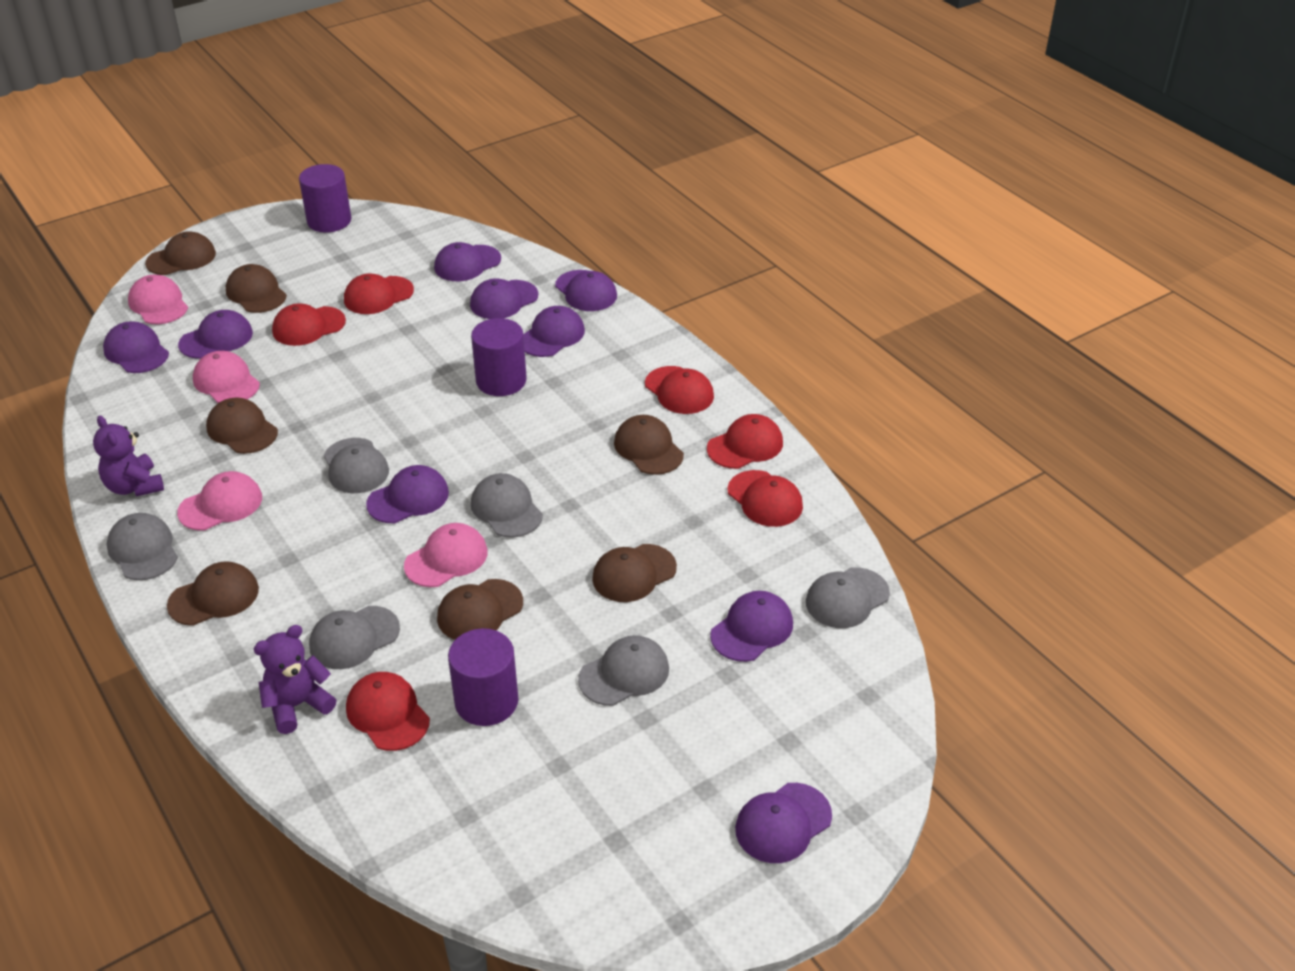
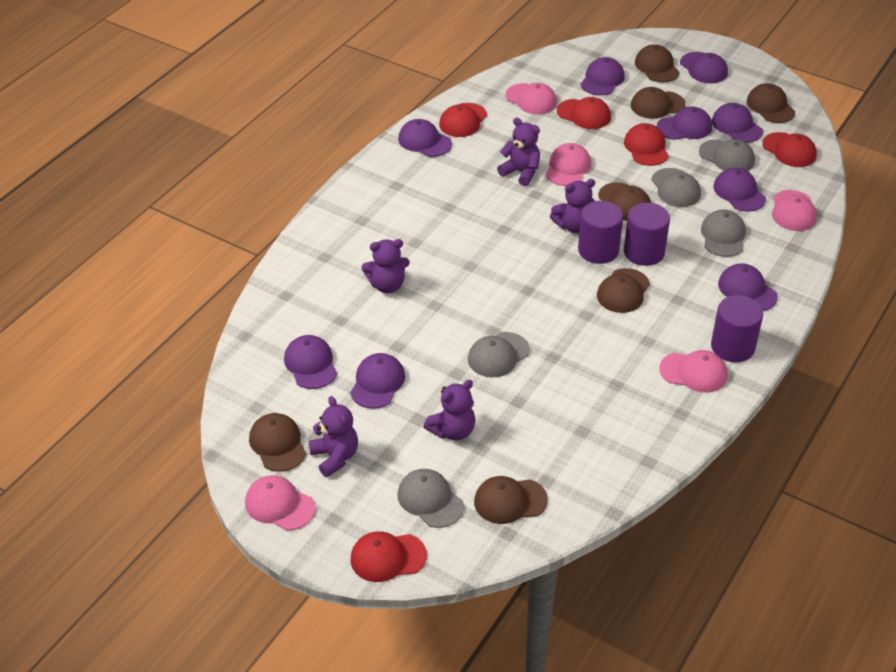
grey cap: [107,513,178,580] [309,606,400,669] [324,438,389,493] [471,473,543,538] [578,635,669,706] [806,567,890,628] = 6 -> [397,469,464,528] [468,332,530,377] [651,168,701,207] [699,139,755,171] [701,210,746,257] = 5
pink cap: [128,275,188,324] [177,471,262,530] [193,351,260,403] [404,523,488,587] = 4 -> [245,475,315,531] [505,83,557,114] [546,143,591,186] [659,350,727,393] [772,190,817,231] = 5
purple teddy bear: [93,416,164,496] [254,625,336,734] = 2 -> [309,396,358,477] [361,239,410,293] [423,380,475,440] [497,118,540,186] [550,179,595,233] = 5
red cap: [272,304,346,346] [344,273,414,314] [346,672,430,751] [645,366,714,414] [707,414,783,469] [727,470,803,527] = 6 -> [351,531,427,582] [439,103,487,137] [557,97,611,129] [624,123,669,166] [762,132,817,167] = 5

